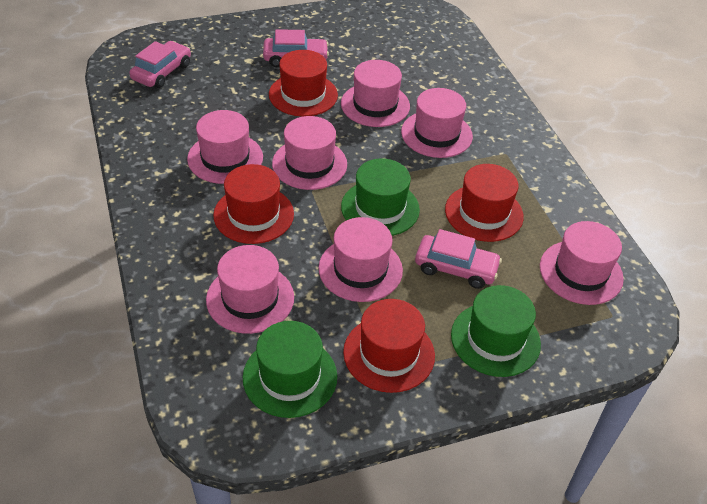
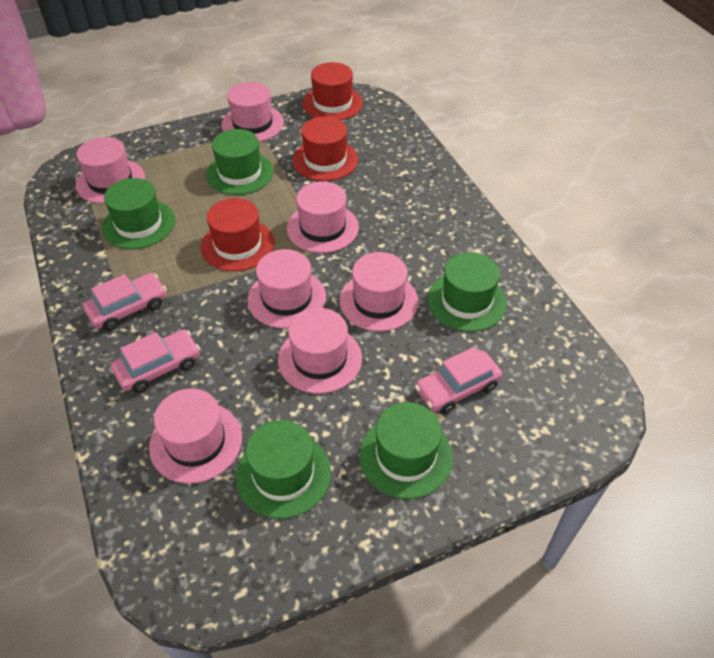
green hat: [243,321,337,418] [341,159,420,236] [451,285,541,377] = 3 -> [102,178,175,249] [206,129,274,195] [236,420,331,519] [359,402,453,499] [427,252,507,332] = 5
red hat: [213,164,294,244] [269,50,338,117] [343,299,435,393] [445,164,524,242] = 4 -> [201,198,275,271] [293,117,358,181] [303,62,363,120] = 3

